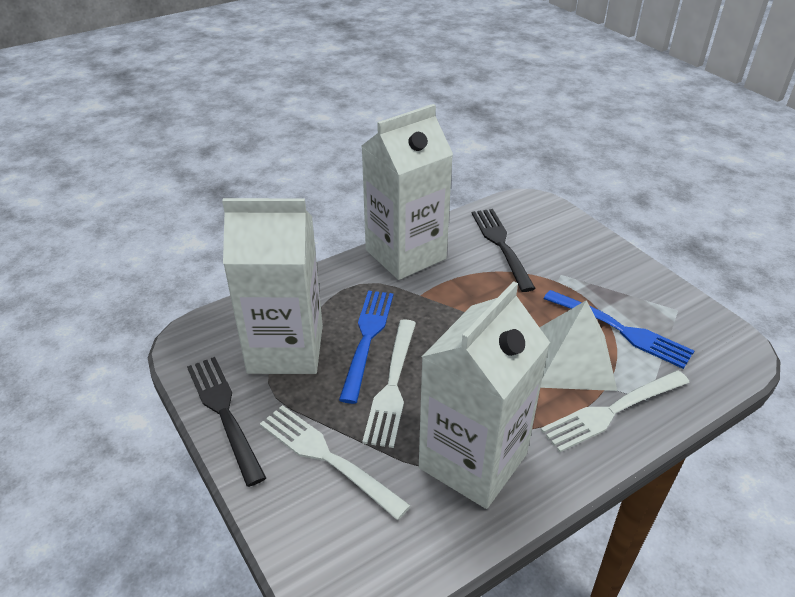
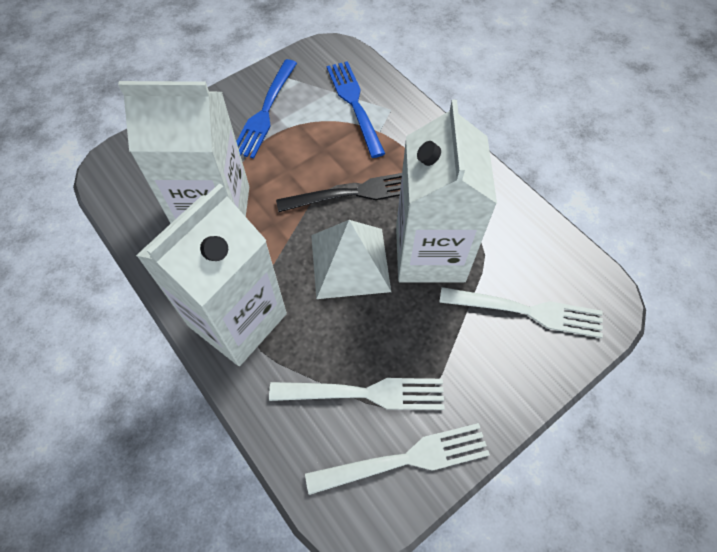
black fork: [187,357,266,487] [472,209,536,292] = 2 -> [276,173,402,212] = 1

